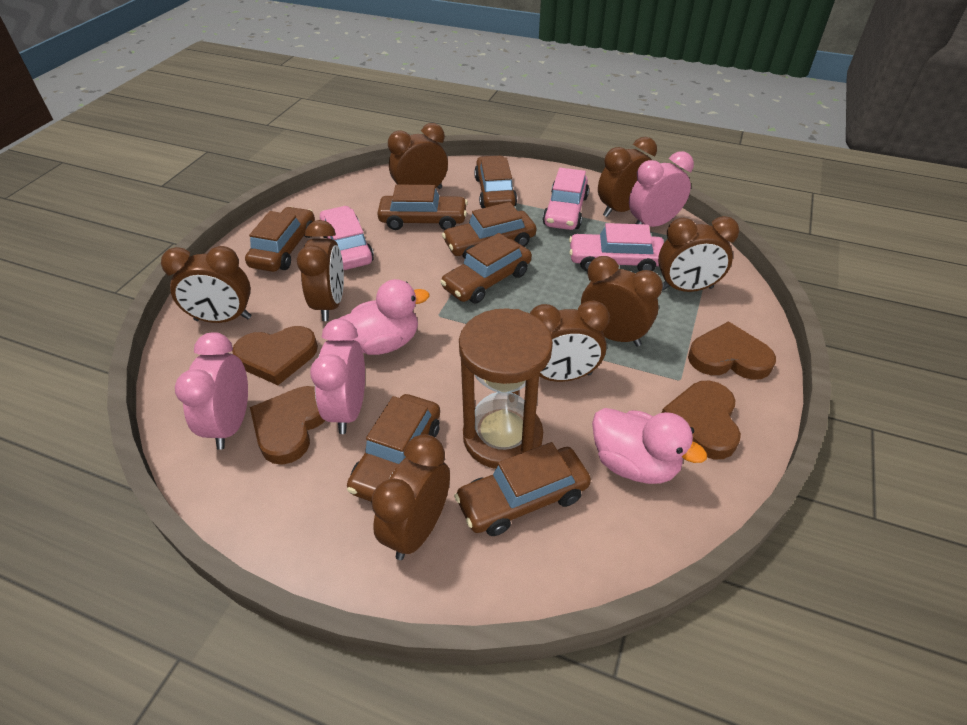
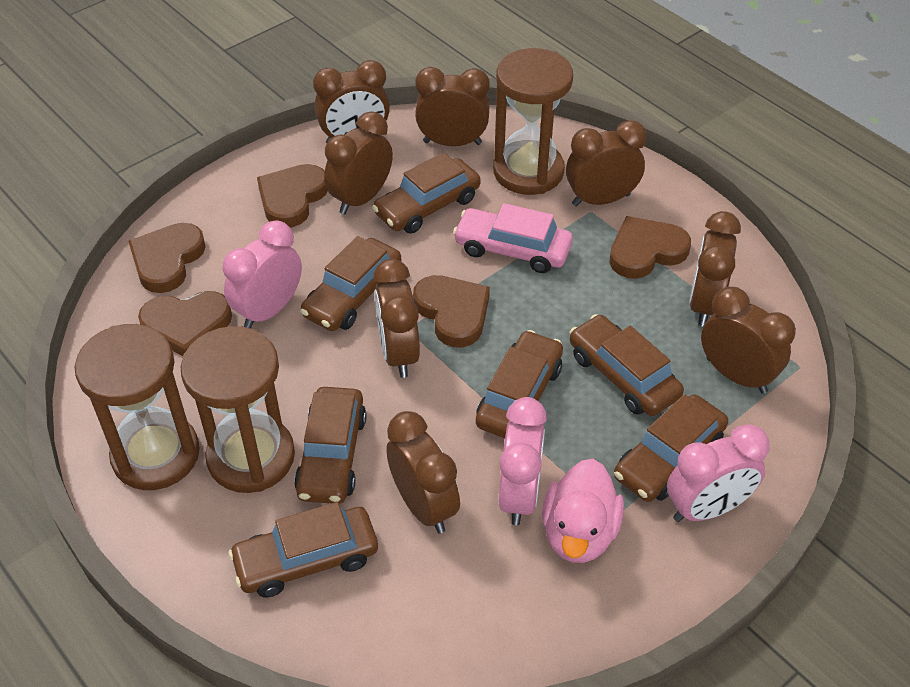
brown heart: [232,326,318,385] [250,386,325,465] [662,381,741,459] [688,321,776,380] = 4 -> [128,223,205,293] [138,291,232,356] [257,164,328,228] [413,275,490,348] [609,216,691,279] = 5
brown hourglass: [459,308,553,469] = 1 -> [75,324,200,490] [180,326,295,493] [493,48,573,195] = 3
pink car: [320,206,374,270] [543,168,589,230] [569,223,664,271] = 3 -> [453,203,573,273] = 1
pink duck: [338,279,430,355] [592,408,707,484] = 2 -> [542,459,624,563] = 1

